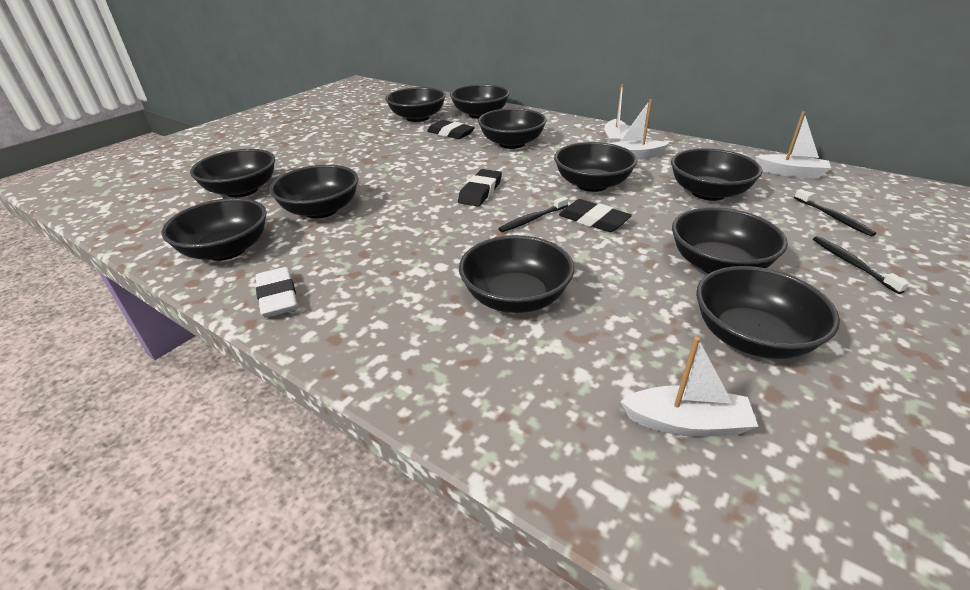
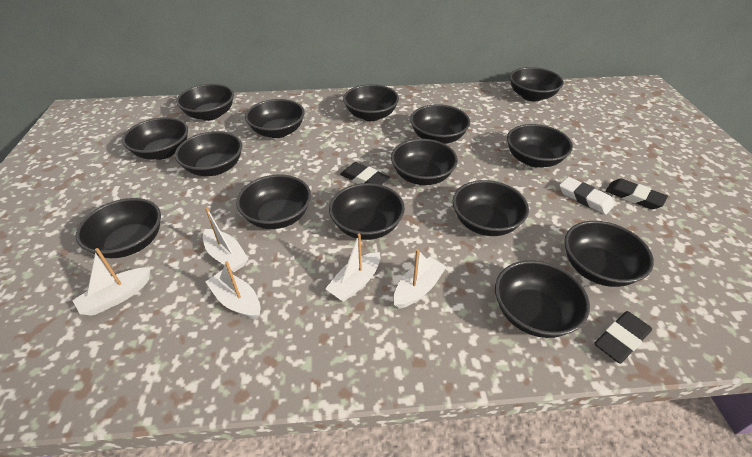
black bowl: [161,198,267,261] [190,149,275,198] [270,165,358,219] [385,87,446,122] [450,84,510,119] [459,235,574,313] [478,108,547,149] [554,142,637,192] [671,148,763,201] [672,207,788,273] [696,266,840,359] = 11 -> [76,198,161,258] [122,117,188,160] [175,131,242,176] [176,84,234,121] [236,175,311,229] [245,99,305,138] [329,183,405,240] [343,84,399,121] [391,139,458,185] [410,104,470,144] [453,180,529,236] [495,260,590,338] [507,124,573,167] [510,67,564,101] [565,221,654,287] = 15
black toothbrush: [499,196,568,232] [794,189,876,237] [813,236,909,294] = 3 -> none = 0
white boat: [604,84,629,143] [609,99,669,160] [620,337,759,437] [755,111,831,178] = 4 -> [73,248,151,316] [203,207,248,272] [206,261,260,319] [325,234,380,302] [394,249,447,309] = 5

